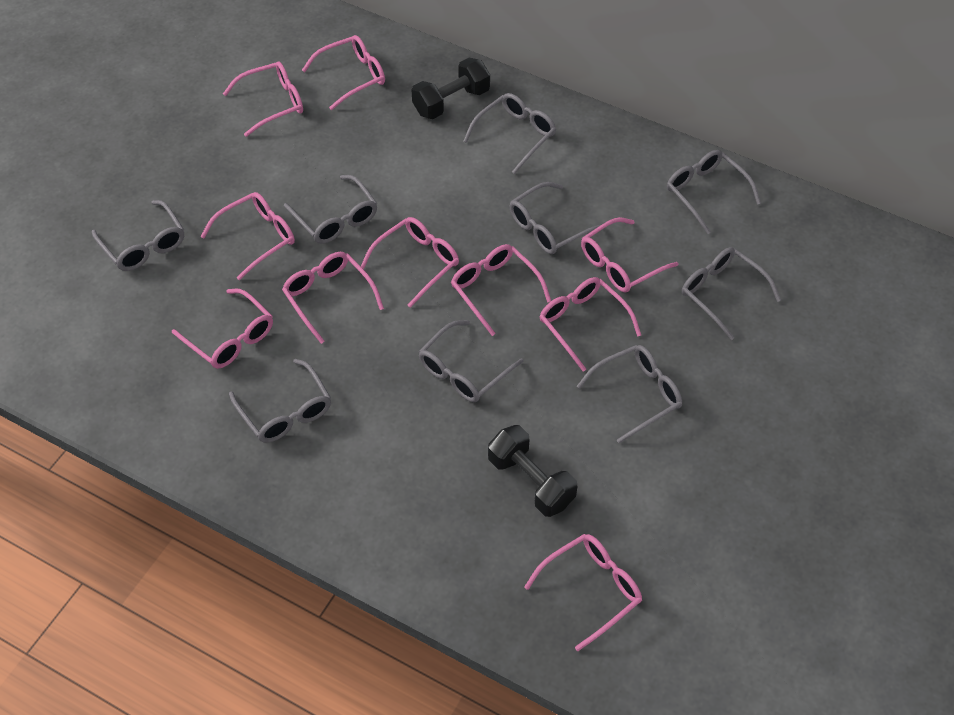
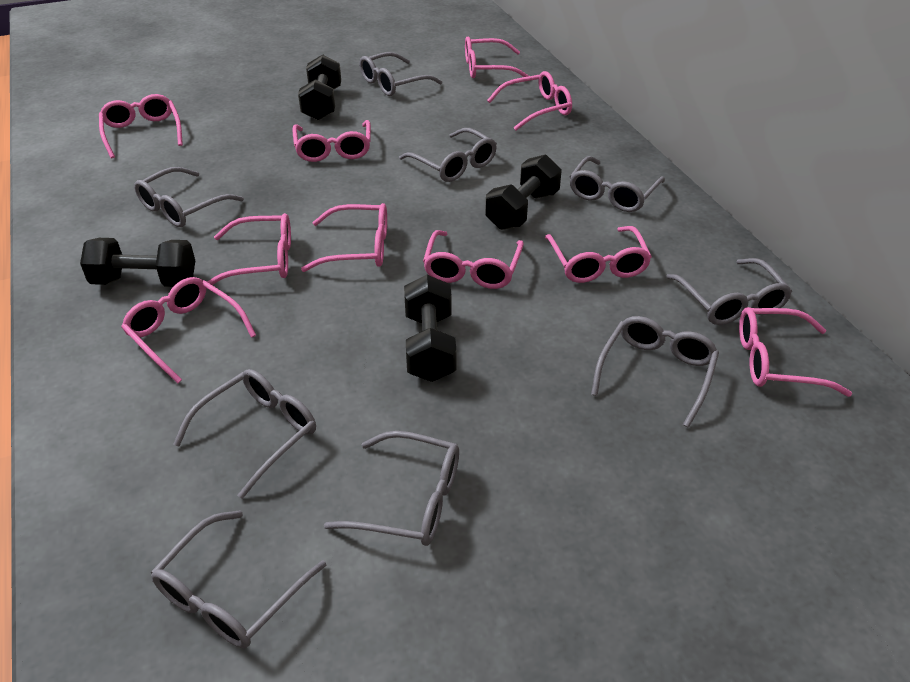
black dumbbell: [412,57,490,119] [488,425,578,517] = 2 -> [80,238,195,287] [298,55,341,121] [404,275,456,382] [485,154,562,230] = 4

